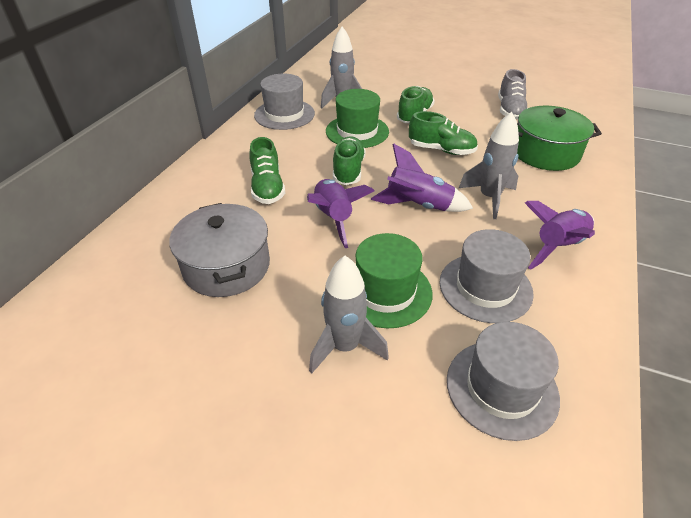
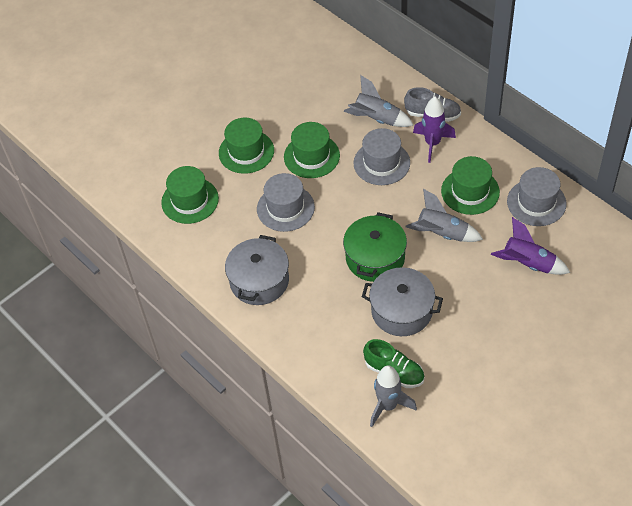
green hat: [326,89,389,148] [356,233,433,328] = 2 -> [161,166,219,224] [219,117,274,174] [284,122,340,178] [441,156,500,215] = 4
green shoe: [249,137,285,204] [333,136,366,185] [397,86,435,123] [409,111,478,155] = 4 -> [363,339,425,388] = 1
grey pot: [169,203,270,297] = 1 -> [225,235,289,305] [362,267,443,336] = 2
purple rocket: [307,179,374,248] [371,143,473,212] [525,201,595,270] = 3 -> [413,97,456,163] [491,217,570,275] = 2

